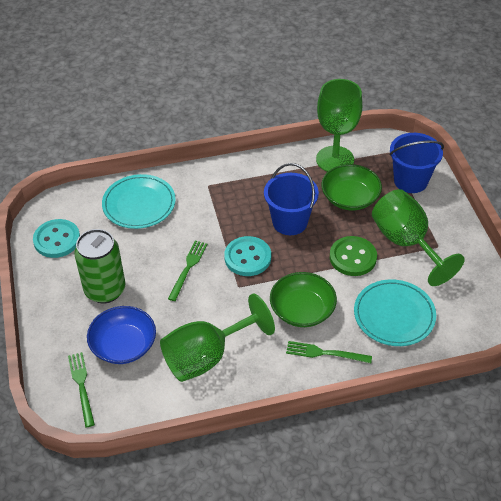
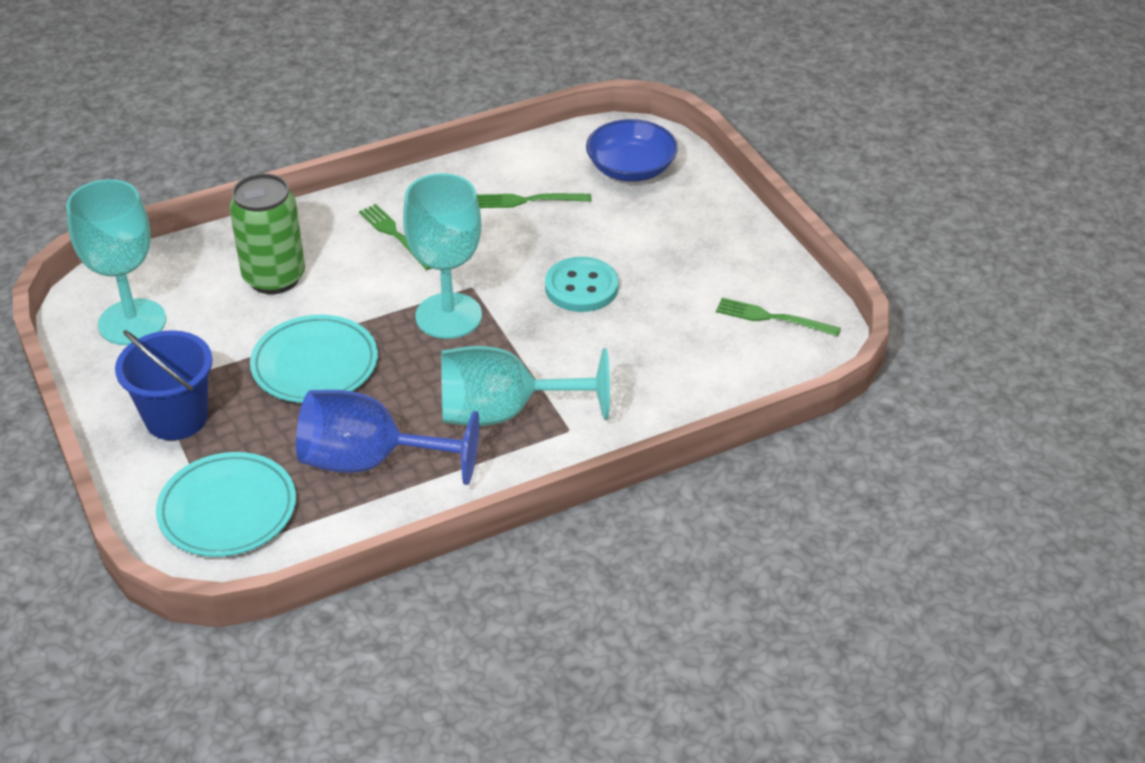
blue bucket: [264,163,319,235] [389,133,444,193] = 2 -> [115,330,213,440] = 1
blue goblet: none = 0 -> [296,390,479,485] = 1
green bowl: [270,272,337,327] [321,164,382,210] = 2 -> none = 0
green button: [330,236,377,276] = 1 -> none = 0
green goblet: [160,294,275,382] [316,79,362,172] [372,189,465,286] = 3 -> none = 0
turquoise button: [33,219,80,258] [224,236,271,276] = 2 -> [545,257,619,312] = 1
turquoise goblet: none = 0 -> [66,179,166,345] [403,173,482,339] [441,346,610,426] = 3

